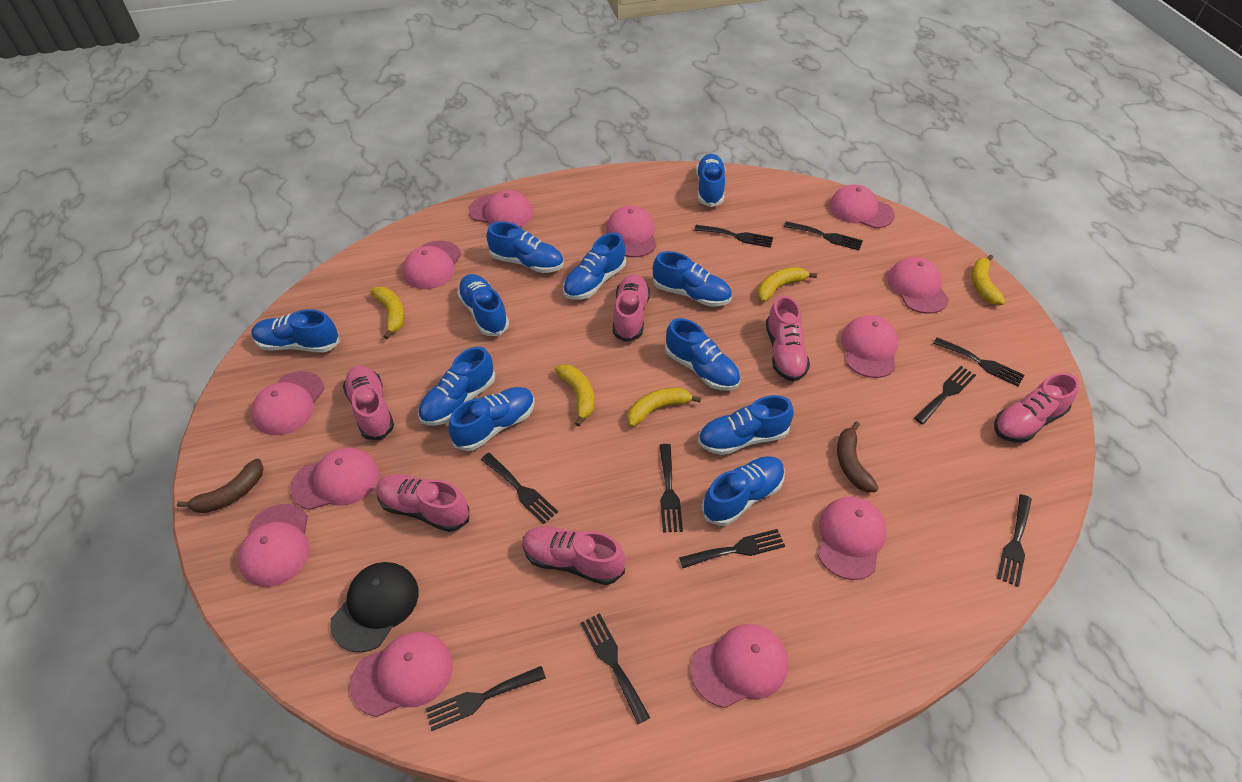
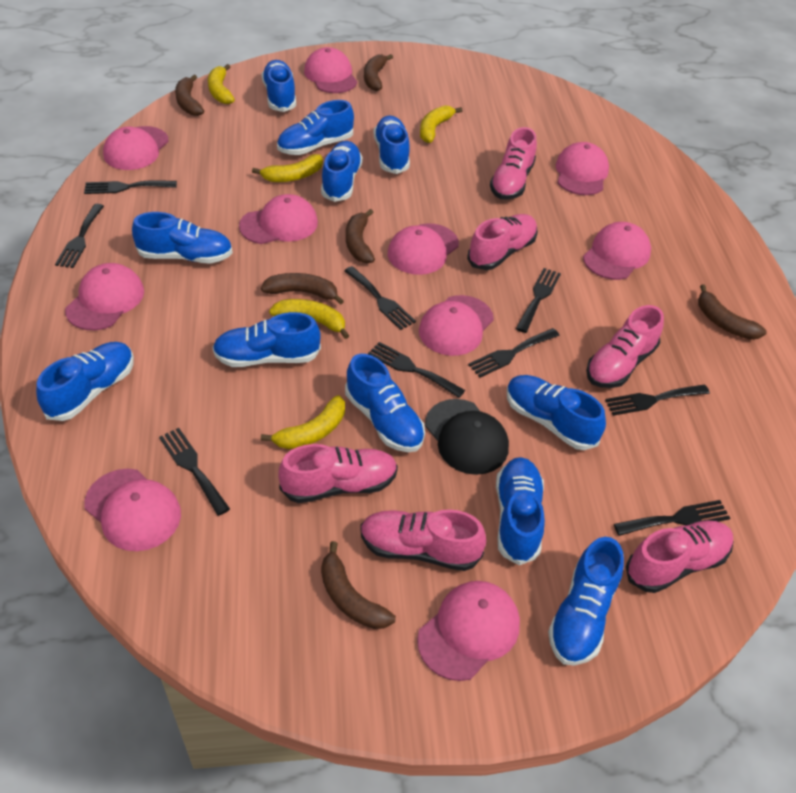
black fork: [426,666,546,731] [481,453,558,524] [581,613,650,724] [659,444,683,533] [679,529,785,568] [694,225,773,248] [784,221,863,250] [914,366,976,424] [933,337,1024,386] [997,494,1032,587] = 10 -> [55,204,104,268] [84,180,177,194] [159,428,230,516] [344,266,416,330] [368,342,465,398] [468,328,560,378] [516,268,561,333] [605,385,710,416] [614,500,730,536] = 9
brown banana: [177,459,264,513] [837,421,879,492] = 2 -> [175,75,204,116] [261,273,344,305] [321,541,396,629] [346,209,375,263] [364,54,393,91] [698,284,767,339] = 6
pink cap: [238,504,310,587] [252,371,324,435] [290,447,379,510] [350,632,453,717] [403,241,461,289] [469,190,533,227] [606,206,657,257] [691,624,788,708] [818,496,887,580] [829,184,895,228] [841,315,898,378] [887,257,949,314] = 12 -> [65,263,144,330] [84,469,181,551] [103,126,169,170] [239,194,318,244] [304,47,357,93] [388,223,459,275] [417,581,520,681] [419,295,494,356] [556,142,609,195] [583,222,651,280] = 10

